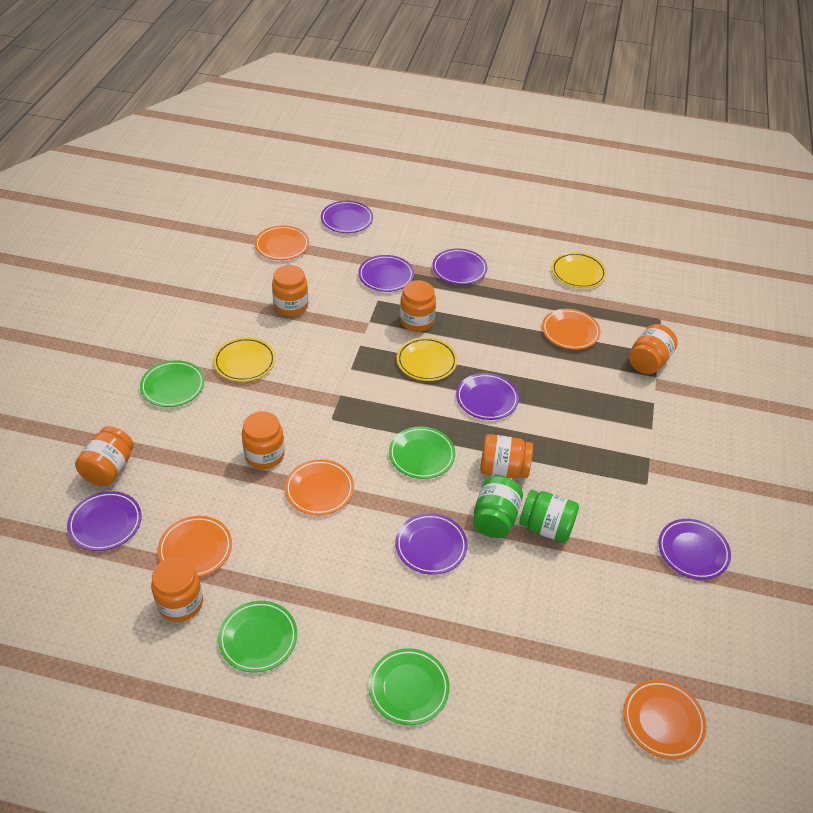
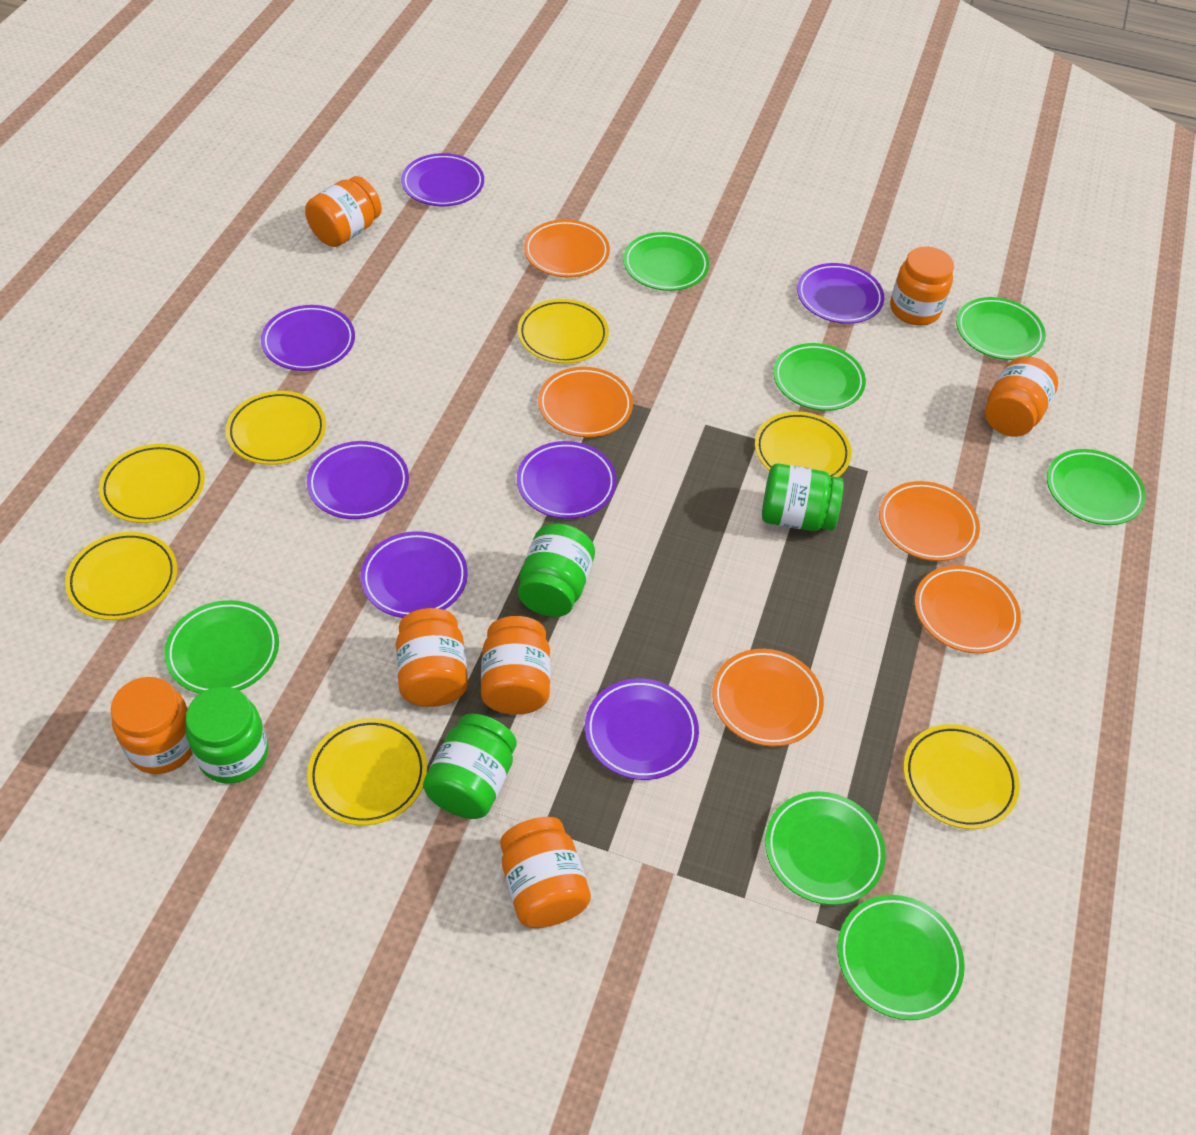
green jar: [473,476,523,538] [519,490,579,543] = 2 -> [186,686,268,784] [423,714,516,819] [518,523,595,617] [762,463,844,531] = 4
green plate: [140,360,205,407] [218,601,297,672] [369,648,450,725] [389,427,455,479] = 4 -> [164,600,279,694] [623,232,709,291] [765,791,886,905] [773,343,866,411] [837,895,965,1020] [956,297,1046,360] [1047,449,1146,525] = 7
yellow plate: [213,337,276,382] [397,337,457,381] [552,252,607,288] = 3 -> [65,532,177,620] [99,444,205,523] [226,391,326,465] [307,718,427,825] [518,299,609,364] [755,411,851,477] [903,724,1020,829] = 7

